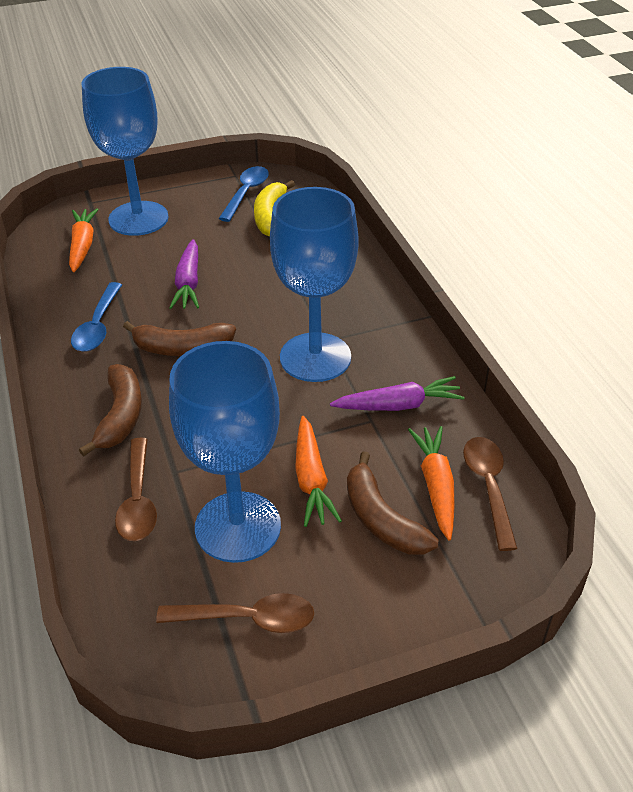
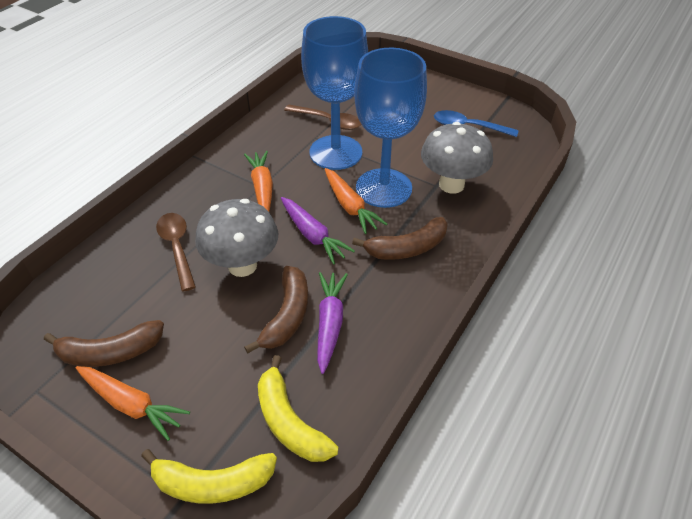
blue goblet: [82,67,168,236] [169,341,281,563] [270,187,359,382] = 3 -> [301,16,368,170] [354,48,427,208] = 2
blue spoon: [71,282,122,352] [218,166,269,222] = 2 -> [434,110,518,137] = 1
brown spoon: [115,437,157,541] [156,593,314,633] [463,437,518,551] = 3 -> [156,213,196,291] [284,105,361,130] = 2
grey mushroom: none = 0 -> [195,199,278,277] [421,122,493,193] = 2
yellow banana: [254,180,295,237] = 1 -> [141,449,277,504] [258,355,339,462] = 2

